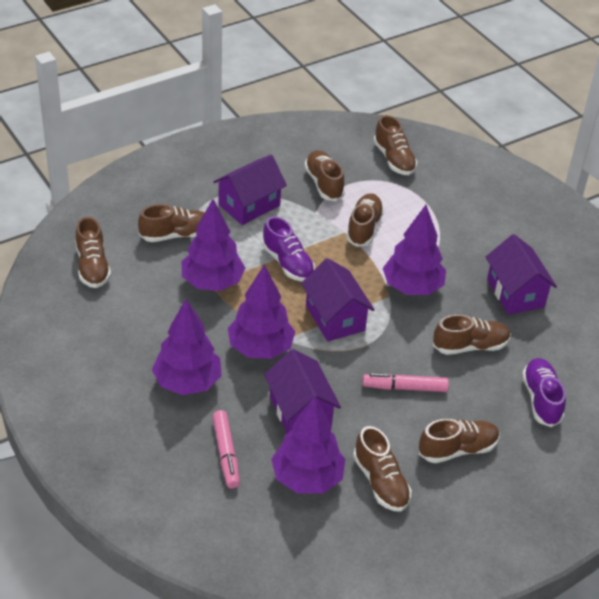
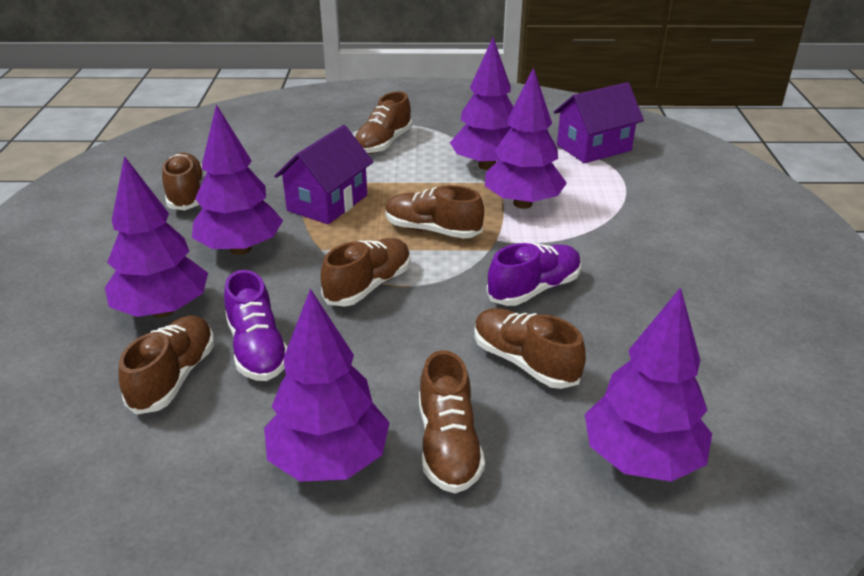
brown shoe: [76,217,111,288] [138,204,205,242] [304,150,345,201] [346,193,384,247] [353,426,412,512] [373,115,418,175] [419,419,500,463] [433,314,511,355] = 8 -> [118,315,214,415] [162,153,204,210] [320,238,411,306] [355,91,412,154] [385,185,484,239] [419,350,485,493] [474,308,586,389] = 7
pink marker: [212,410,240,489] [363,373,449,392] = 2 -> none = 0
purple house: [213,154,287,225] [264,349,341,433] [301,258,375,342] [486,234,557,315] = 4 -> [274,125,374,224] [554,82,644,163] = 2
purple tree: [152,299,222,395] [182,199,245,291] [228,265,295,359] [271,396,345,494] [383,205,446,295] = 5 -> [105,156,208,318] [192,104,283,255] [264,289,390,482] [450,38,513,170] [485,67,567,209] [585,287,712,482] = 6

